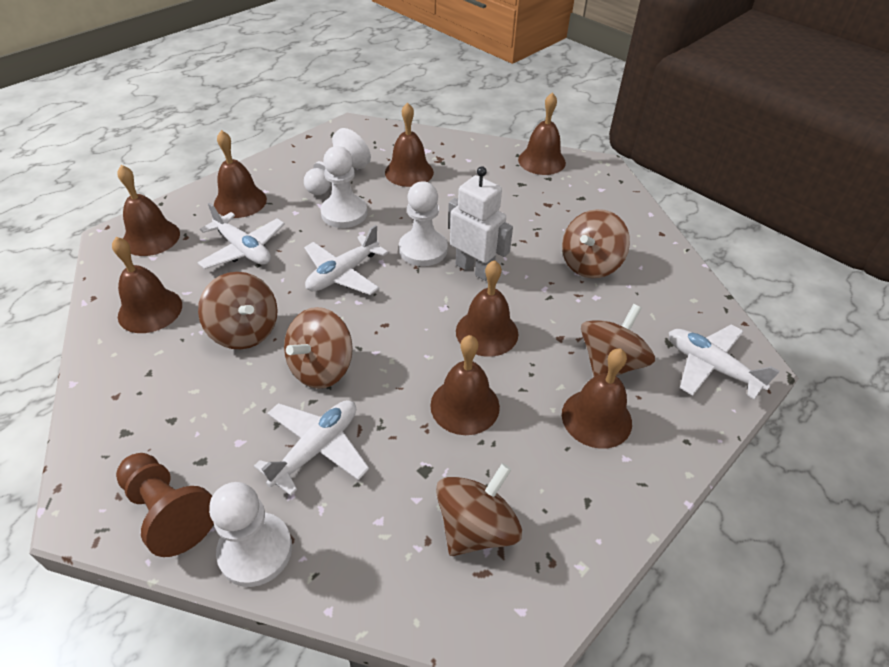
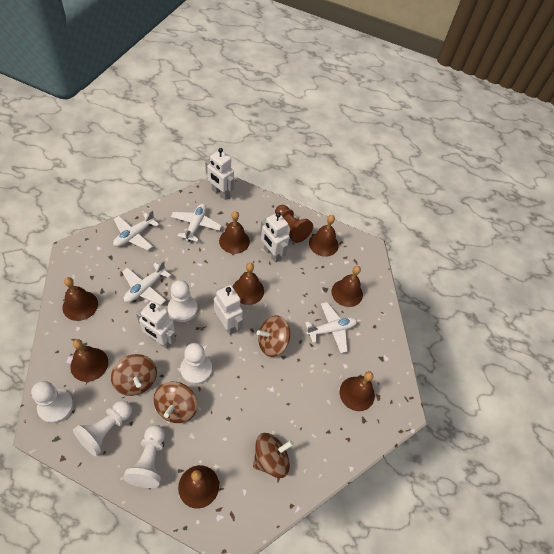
brown spinning top: [198,272,278,349] [284,307,353,389] [436,463,522,556] [562,209,630,279] [581,304,655,377] = 5 -> [111,354,157,396] [153,382,197,423] [253,433,294,478] [257,315,290,357] = 4
white pawn: [209,482,292,587] [304,128,371,195] [320,146,367,228] [399,181,448,266] = 4 -> [31,381,74,423] [73,400,132,456] [123,425,165,488] [168,280,198,322] [180,343,212,385] = 5
white robot: [448,166,513,281] = 1 -> [136,301,176,349] [205,148,234,200] [214,285,243,335] [260,212,289,263] = 4

